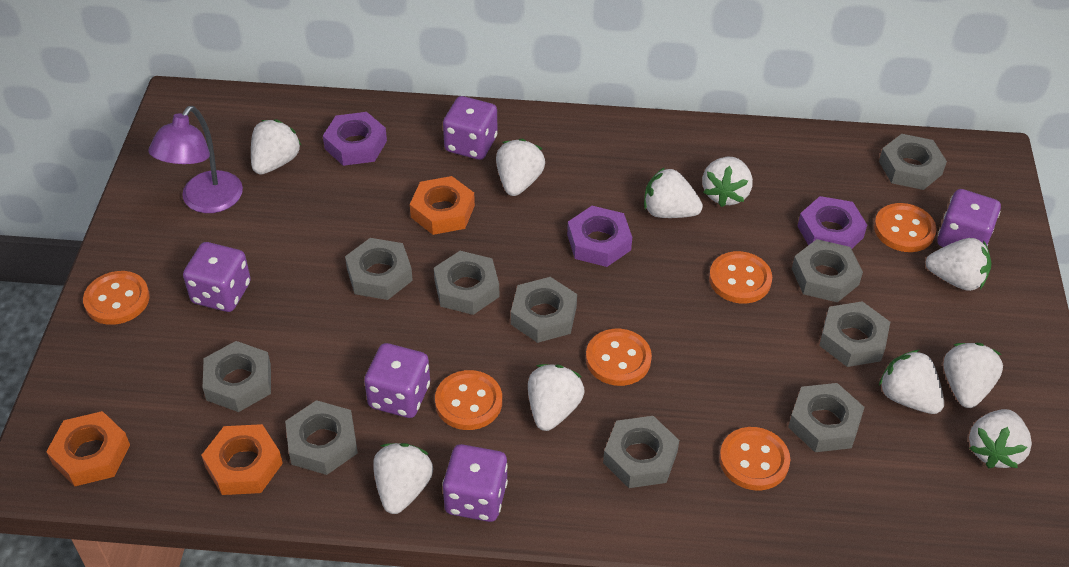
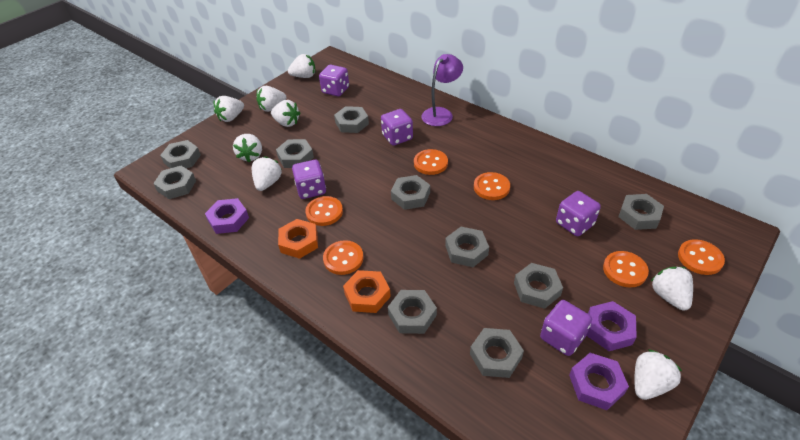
orange nut: [46,411,130,486] [201,424,283,495] [410,176,475,235] = 3 -> [278,219,318,259] [343,270,391,313] = 2
white strawberry: [251,119,301,175] [373,443,433,514] [496,139,545,196] [528,364,584,431] [644,167,703,218] [702,157,753,207] [879,350,944,414] [926,238,991,291] [943,343,1003,408] [969,409,1032,468] = 10 -> [214,96,244,122] [233,134,262,163] [252,156,282,191] [257,86,286,112] [271,100,300,127] [288,54,315,78] [635,349,682,400] [650,267,693,311] = 8

